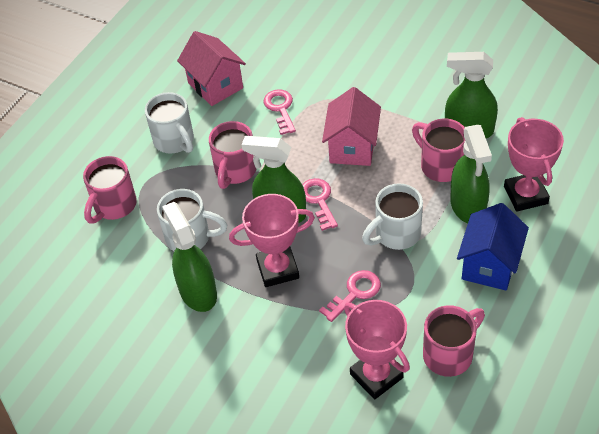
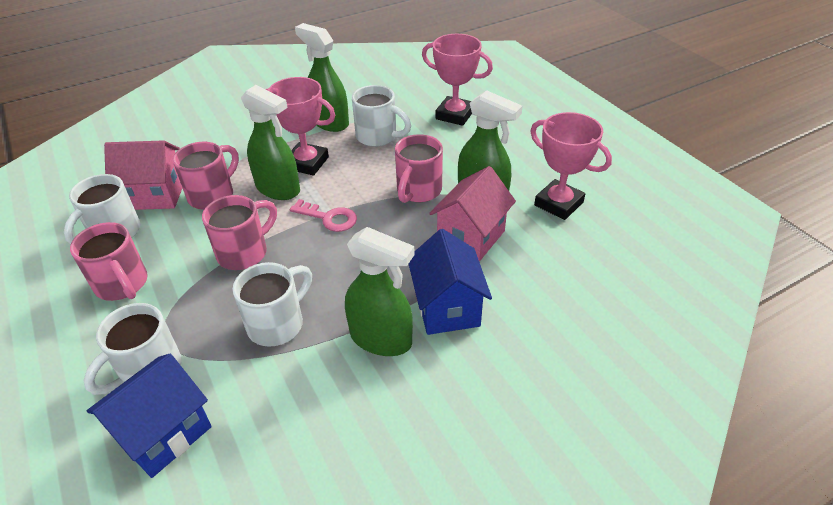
blue house: [457,203,529,290] = 1 -> [87,354,212,478] [409,229,492,335] = 2
pink key: [264,89,296,135] [302,178,338,231] [319,270,381,322] = 3 -> [290,199,357,232] = 1
white mug: [145,92,194,154] [157,189,227,251] [362,183,423,250] = 3 -> [64,174,140,245] [84,303,182,395] [233,262,312,347] [352,85,411,147] = 4

